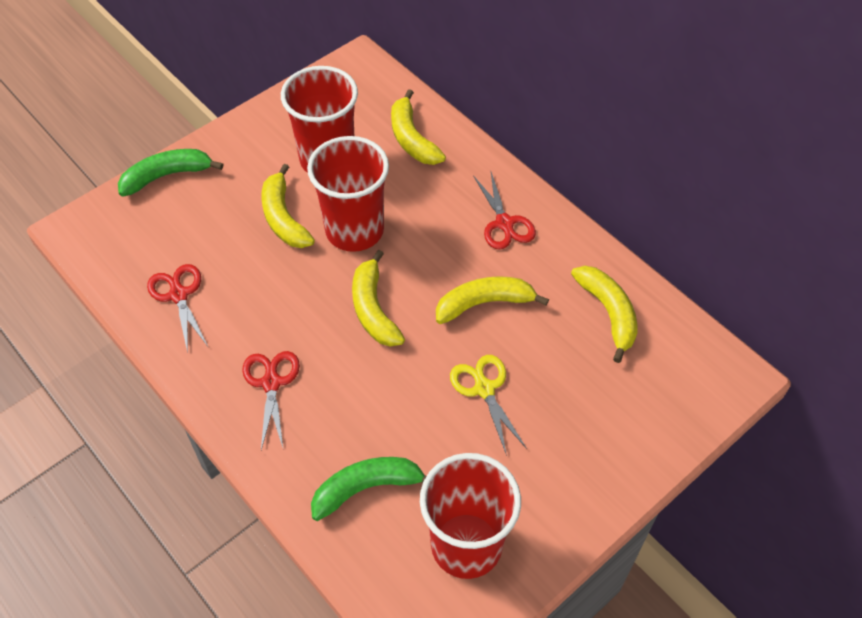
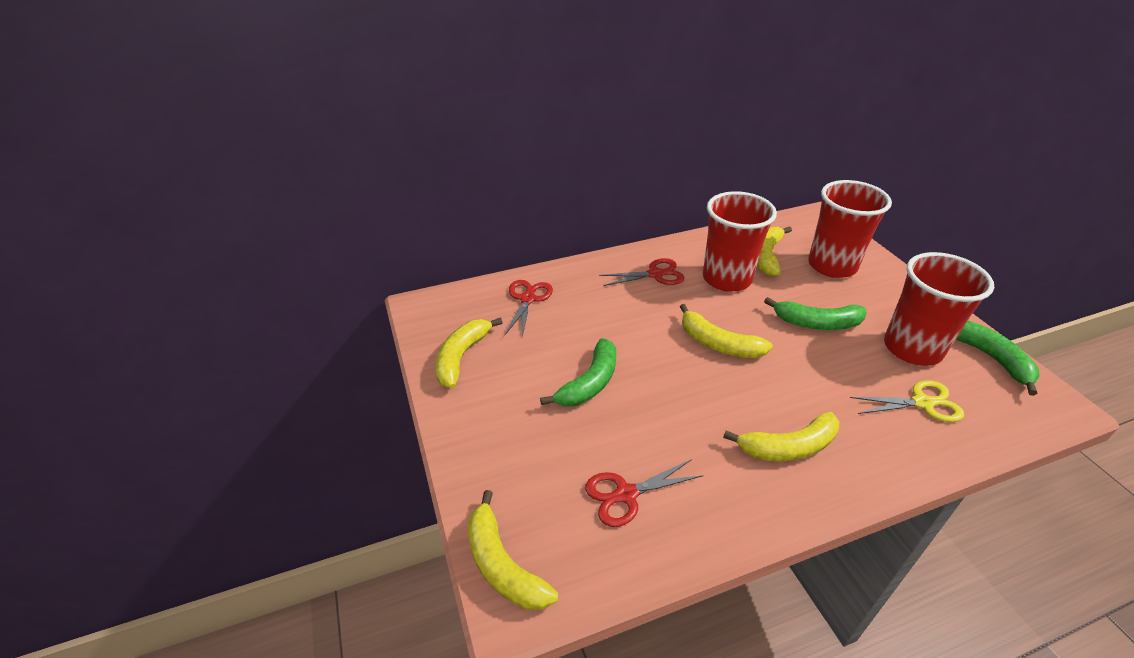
green banana: [118,149,223,197] [311,457,426,521] = 2 -> [540,338,616,407] [764,297,867,330] [956,321,1040,396] = 3

